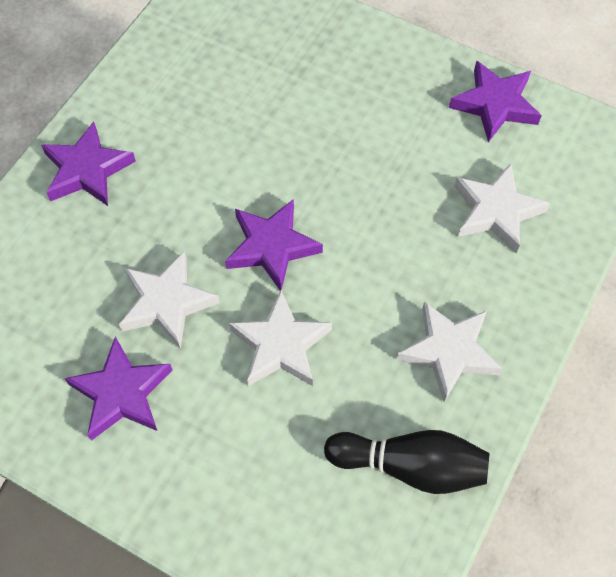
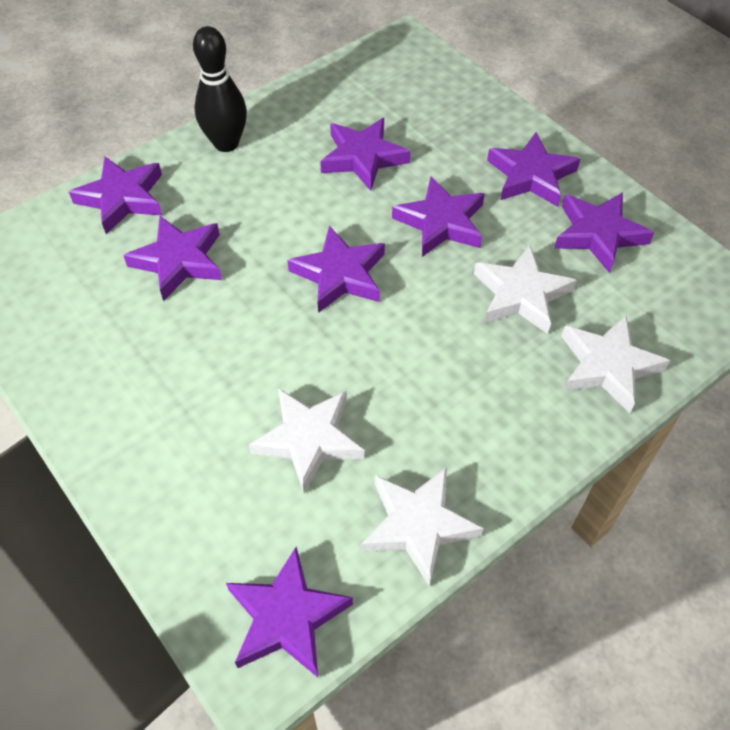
purple star: [41,121,136,206] [64,336,173,441] [225,199,323,291] [449,61,542,142] = 4 -> [69,157,163,234] [123,216,222,301] [226,547,353,677] [287,226,385,313] [320,118,411,191] [392,177,485,257] [487,132,580,207] [554,192,654,273] = 8

